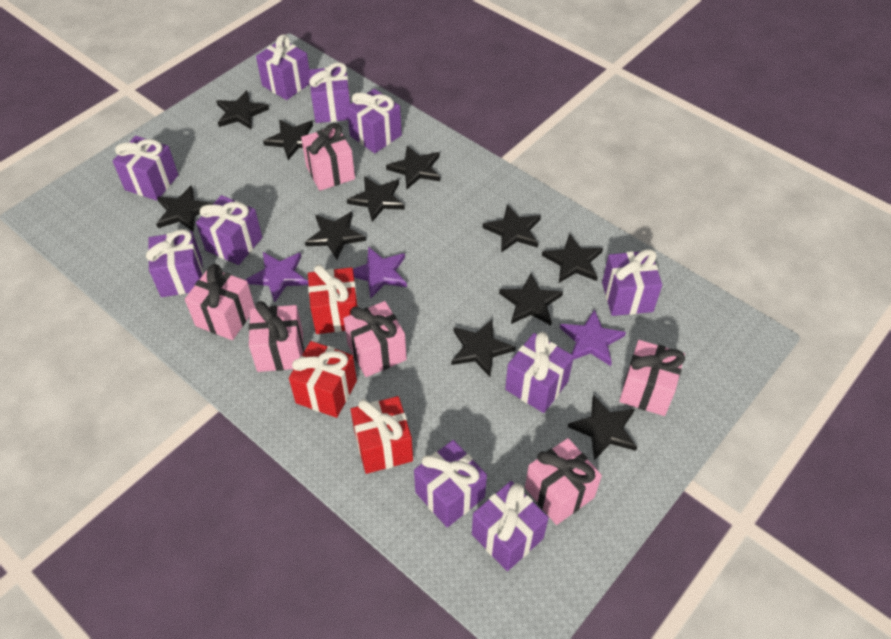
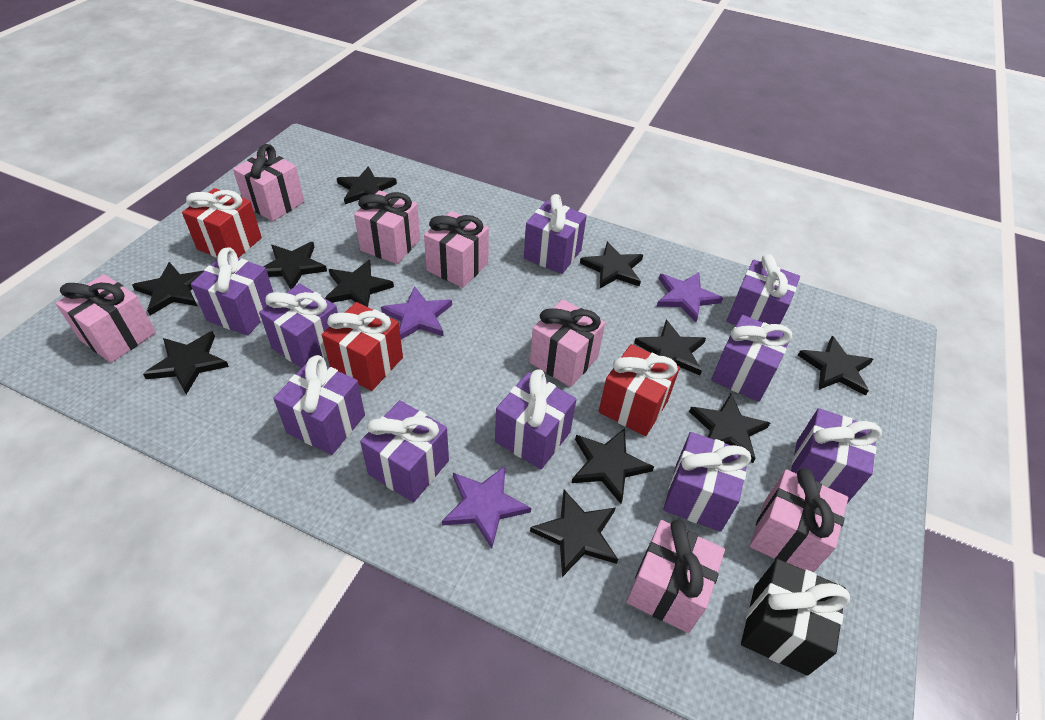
black gift: none = 0 -> [741,559,850,676] = 1
pink gift: [185,264,255,340] [249,301,304,372] [301,123,355,191] [343,301,407,377] [525,438,602,525] [619,340,685,416] = 6 -> [55,274,156,363] [233,144,304,221] [354,190,420,264] [424,211,489,288] [530,299,605,387] [627,520,725,633] [750,468,848,572] = 7

